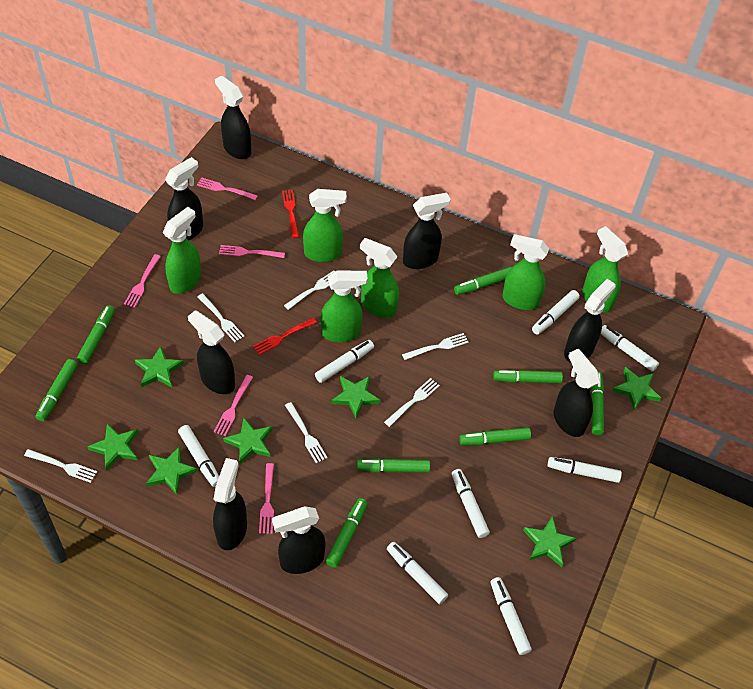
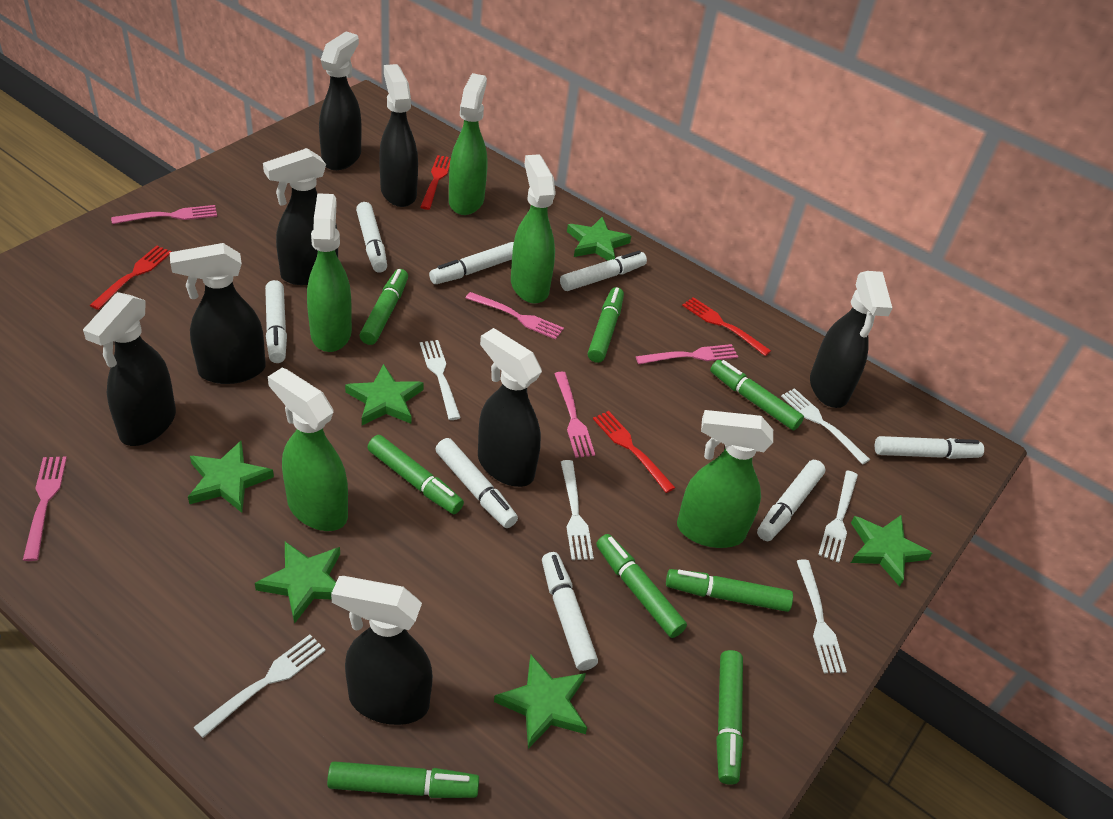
green spray bottle: [163,207,201,294] [303,189,346,262] [321,270,368,342] [360,238,399,318] [502,234,549,310] [582,226,628,313] = 6 -> [268,367,348,531] [307,193,352,352] [449,73,487,215] [511,154,556,303] [677,410,773,548] = 5
green star: [87,423,138,471] [135,346,184,388] [146,446,198,495] [223,418,273,464] [331,376,380,418] [523,516,576,567] [612,367,661,410] = 7 -> [188,441,274,513] [255,542,340,624] [345,364,424,425] [494,655,587,749] [567,216,631,261] [851,515,932,587] = 6
red fork: [253,318,317,355] [282,190,299,238] = 2 -> [90,246,172,310] [421,155,451,210] [593,411,675,493] [682,297,771,356] = 4

